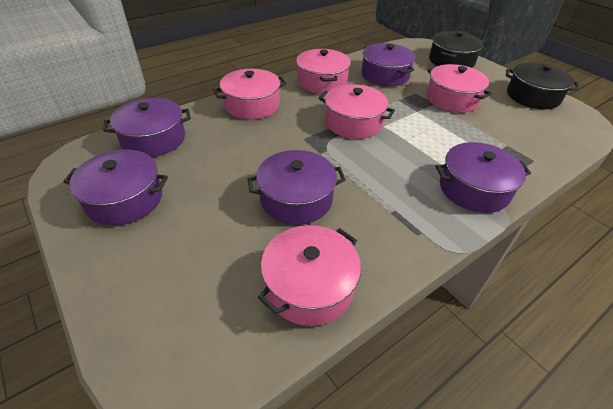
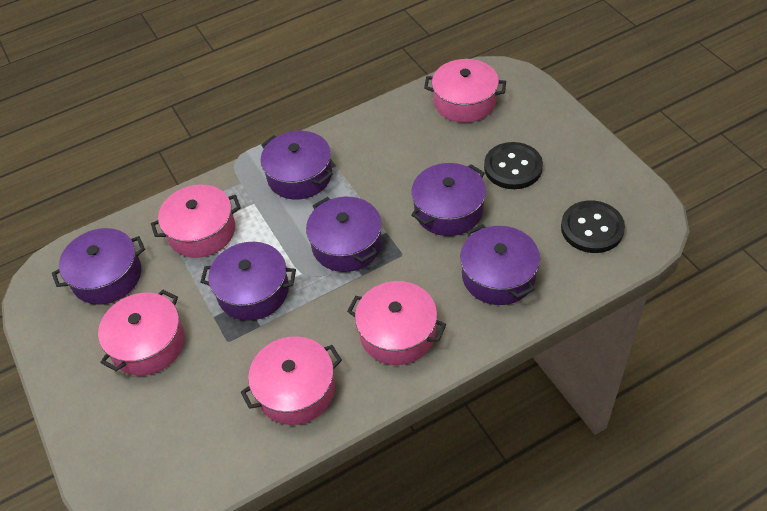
black button: none = 0 -> [484,142,543,189] [561,200,625,253] = 2
black pot: [429,31,483,68] [506,62,580,109] = 2 -> none = 0
purple pot: [63,150,168,226] [103,98,191,157] [247,150,346,225] [361,43,416,86] [436,142,531,213] = 5 -> [52,228,145,305] [201,242,296,321] [261,131,333,200] [306,197,382,272] [411,163,486,236] [460,224,540,305] = 6

